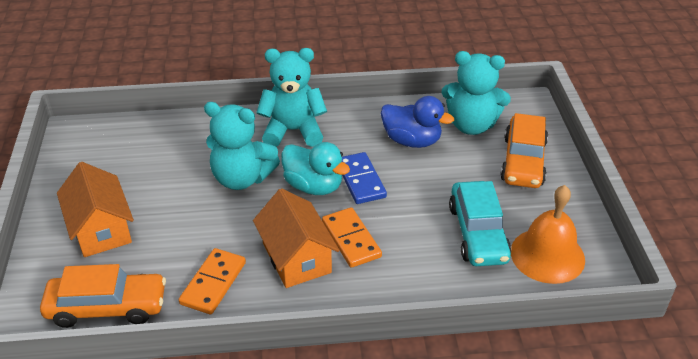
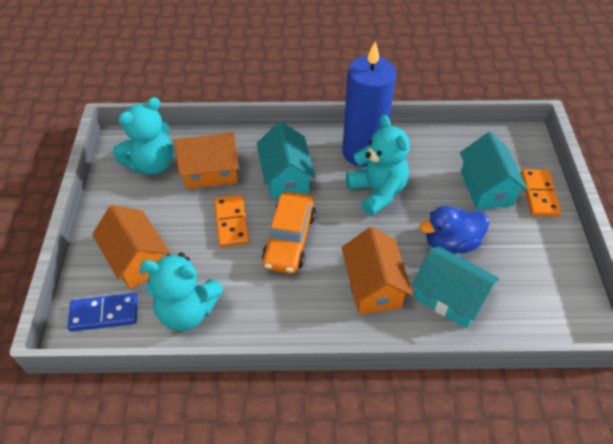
blue candle: none = 0 -> [343,41,396,167] = 1
orange bell: [511,185,585,284] = 1 -> none = 0
orange car: [40,264,166,328] [500,113,548,188] = 2 -> [262,192,316,274] = 1
orange house: [57,162,134,257] [253,188,339,288] = 2 -> [92,205,170,290] [174,132,239,189] [342,227,413,314] = 3
turquoise car: [449,181,511,266] = 1 -> none = 0
turquoise duck: [281,142,350,195] = 1 -> none = 0
turquoise house: none = 0 -> [257,122,316,199] [412,246,499,328] [460,132,528,210] = 3

